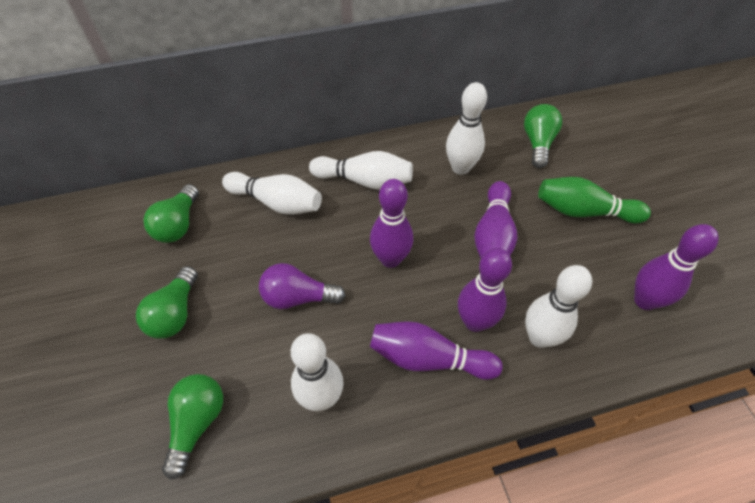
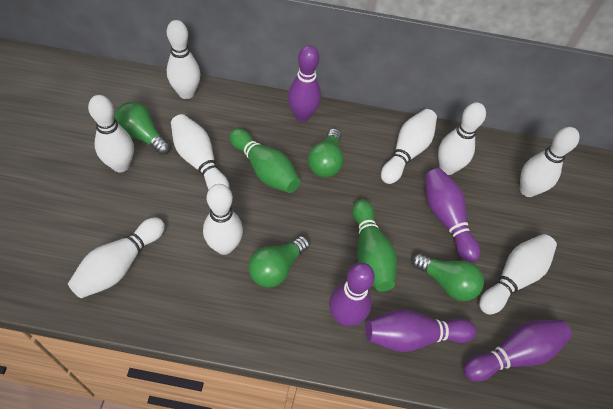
green bowling pin: [538,177,651,224] = 1 -> [229,128,300,193] [352,199,397,292] = 2
purple light bulb: [259,263,346,309] = 1 -> none = 0
white bowling pin: [222,172,322,215] [291,333,344,411] [309,151,413,190] [446,82,487,175] [525,265,592,348] = 5 -> [68,217,165,298] [88,95,134,172] [167,20,201,99] [171,114,229,190] [203,184,243,255] [381,109,437,184] [438,102,486,175] [479,234,557,315] [520,127,580,197] = 9

